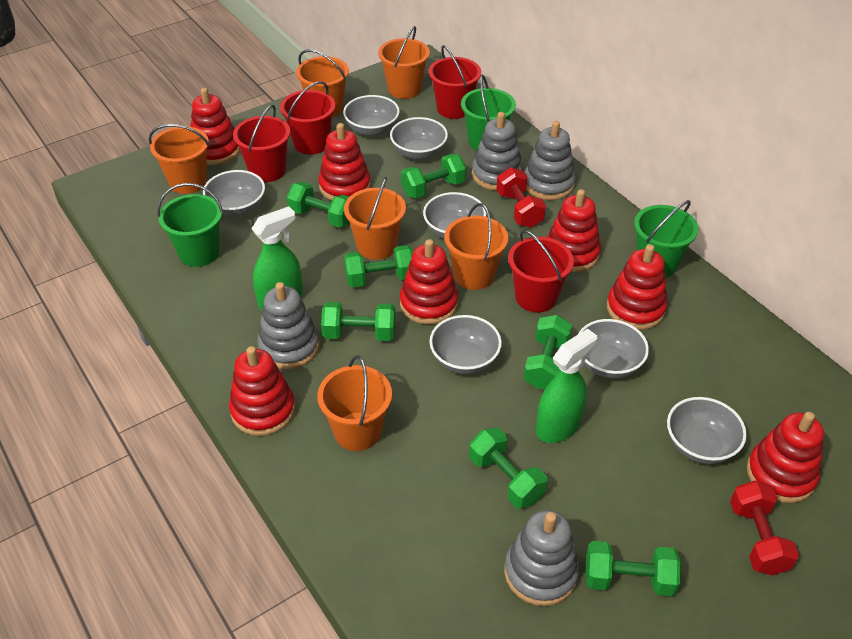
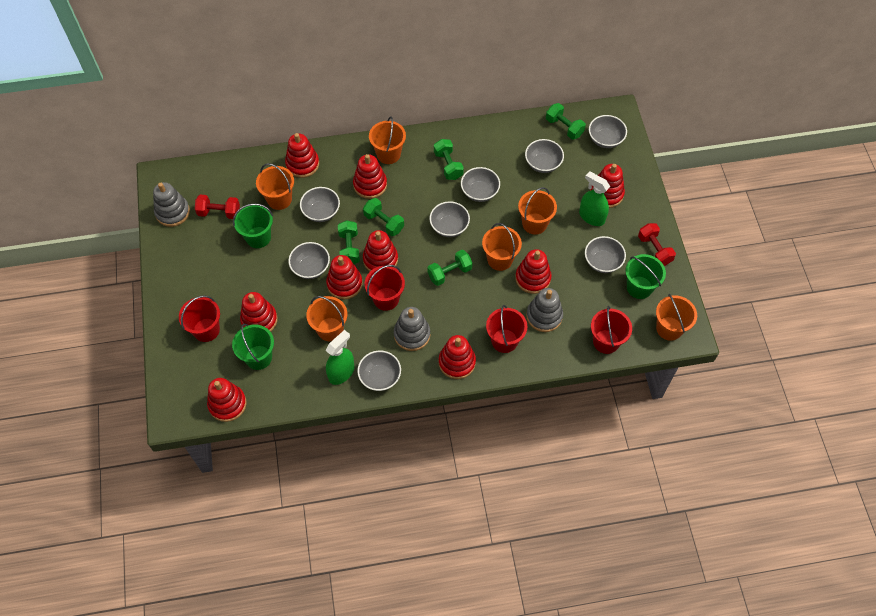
green dumbbell: [286,182,350,228] [321,302,395,341] [344,245,413,288] [401,154,466,199] [469,428,547,508] [524,315,572,389] [585,541,681,596] = 7 -> [338,220,360,264] [363,198,404,236] [428,250,472,286] [434,139,464,180] [546,103,586,140] = 5
grey bowl: [203,170,265,217] [343,95,400,137] [390,117,448,160] [423,192,486,239] [429,315,502,374] [578,319,649,379] [667,397,747,464] = 7 -> [288,242,330,279] [300,187,340,222] [357,351,401,391] [429,201,470,237] [461,167,500,202] [525,139,564,173] [585,236,626,273] [589,115,627,148] = 8
grey stacking toy: [257,282,320,369] [472,112,523,190] [504,510,580,606] [524,121,576,200] = 4 -> [153,182,190,227] [394,307,430,351] [526,288,563,332] = 3
red stacking toy: [191,88,240,165] [229,346,295,436] [318,123,371,200] [400,239,458,324] [547,189,601,272] [607,244,667,330] [747,412,824,503] = 7 -> [207,378,246,422] [240,292,278,332] [285,133,319,178] [326,255,363,299] [353,154,387,199] [363,230,398,271] [439,335,476,379] [515,249,552,294] [590,164,625,208] = 9

